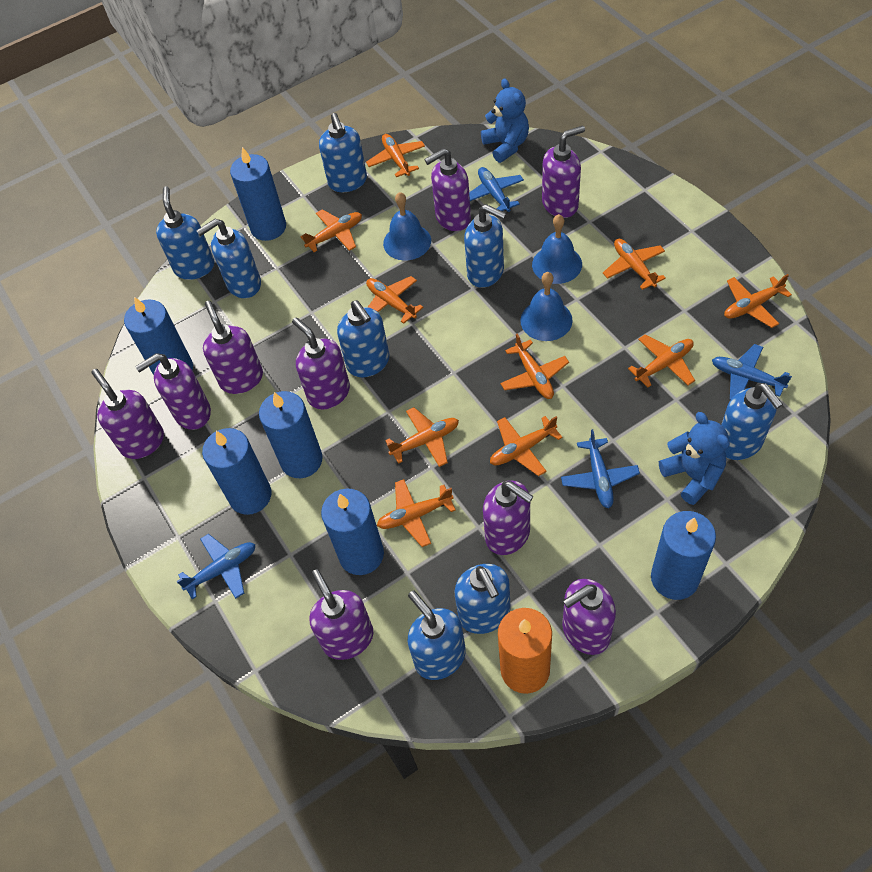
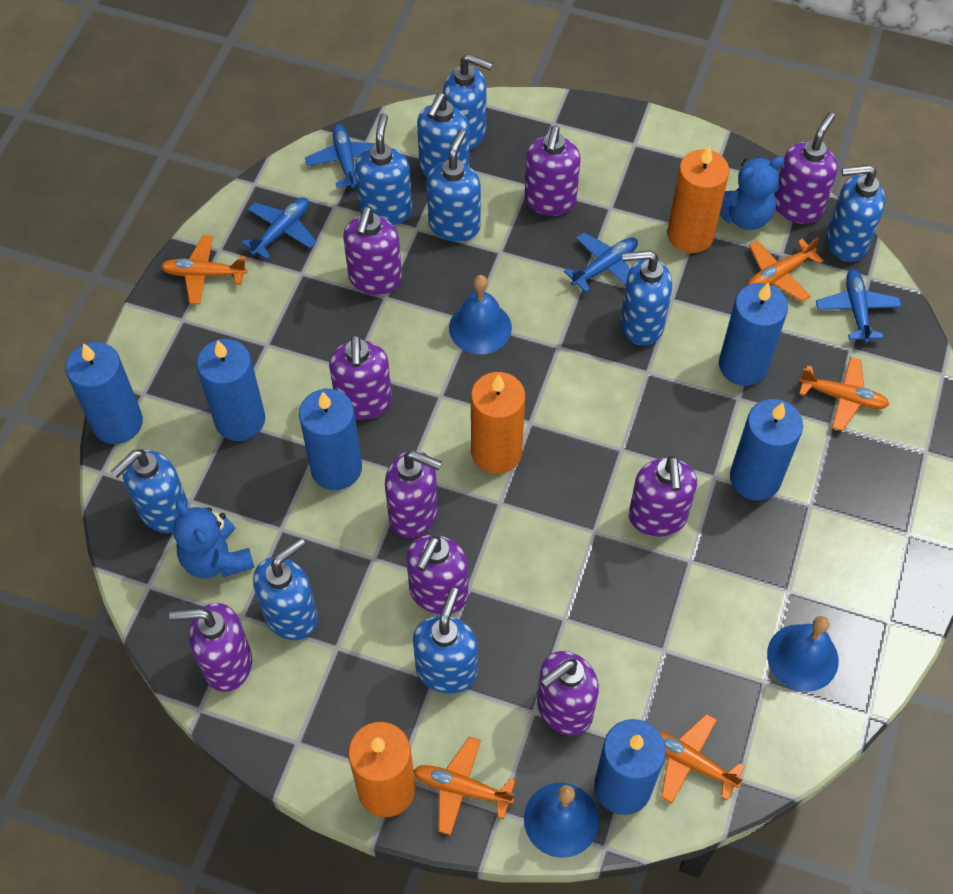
blue soap dispenser: [156,186,214,280] [196,219,261,298] [319,113,367,192] [337,300,390,377] [408,590,466,680] [455,564,511,634] [464,204,507,288] [721,383,783,460] = 8 -> [111,449,190,533] [253,538,318,640] [355,113,412,225] [413,587,478,694] [417,93,470,177] [426,129,481,242] [443,54,493,150] [620,250,672,346] [826,165,885,262] = 9
orange candle: [498,608,552,694] = 1 -> [348,722,415,817] [471,372,525,474] [667,145,729,253] = 3
orange plane: [301,209,362,252] [366,134,425,177] [366,276,423,324] [377,479,456,547] [385,407,459,467] [490,416,563,476] [500,334,569,399] [603,239,666,290] [628,335,695,387] [724,274,792,328] = 10 -> [161,236,247,304] [413,737,515,835] [659,714,745,804] [748,237,823,302] [799,357,889,431] = 5

